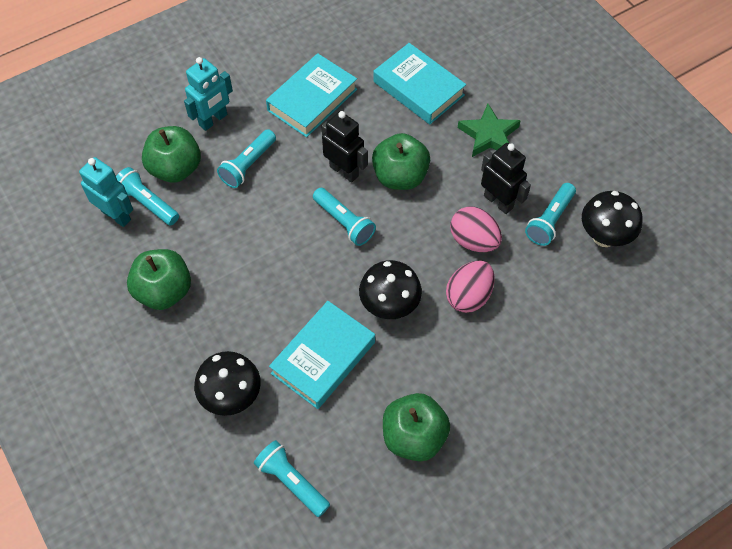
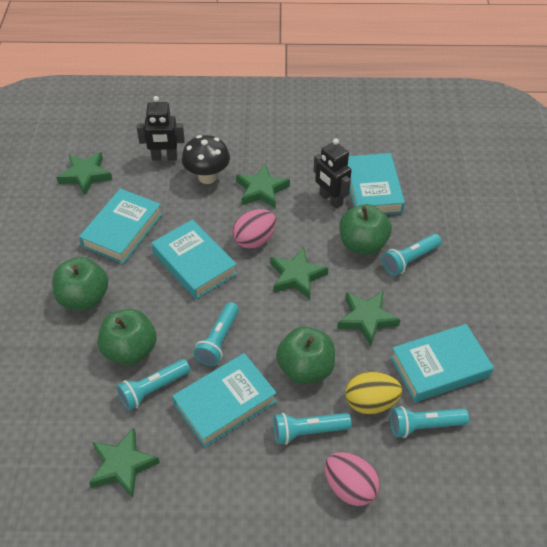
black mushroom: [194,351,261,416] [359,260,422,319] [582,191,642,247] = 3 -> [182,135,230,184] = 1
green star: [458,104,521,157] = 1 -> [56,152,112,195] [89,428,160,498] [236,164,290,209] [270,247,329,299] [337,291,400,346] = 5
turquoise book: [266,53,357,137] [269,301,375,409] [373,43,466,124] = 3 -> [79,189,162,264] [151,219,237,299] [172,353,277,447] [347,153,405,215] [391,324,494,402] = 5
turquoise robot: [79,157,133,227] [184,57,233,131] = 2 -> none = 0
yellow egg: none = 0 -> [345,371,402,414] = 1

